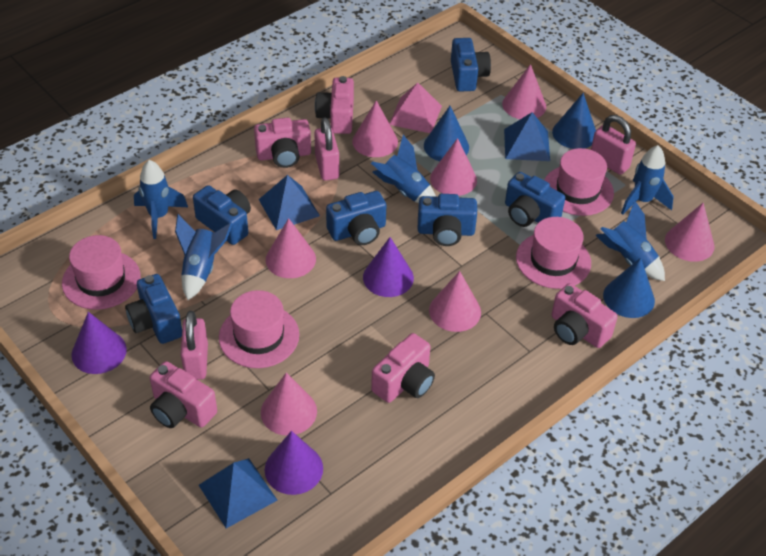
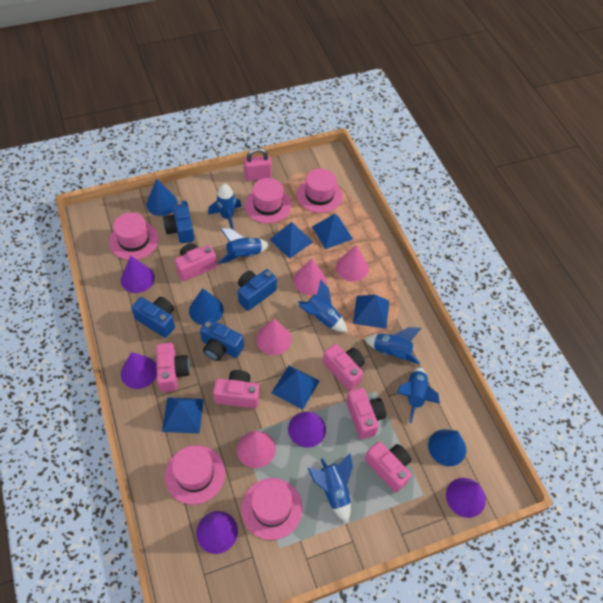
blue camera: [125,274,182,344] [193,185,251,245] [326,191,386,245] [418,194,477,246] [451,38,491,91] [505,172,565,227] = 6 -> [131,297,175,338] [163,201,194,244] [200,319,244,361] [238,269,277,311] = 4
blue pyramid: [199,458,277,528] [259,175,320,230] [504,112,550,161] = 3 -> [162,397,204,434] [269,222,313,258] [272,365,319,410] [312,214,353,249] [353,295,389,329] = 5
blue rocket: [134,160,188,239] [175,214,232,300] [371,135,436,204] [595,200,665,281] [621,145,674,215] = 5 -> [208,183,242,230] [218,228,269,264] [298,280,347,332] [308,453,353,523] [365,327,421,364] [397,367,440,423] = 6
pink camera: [150,361,217,428] [254,118,311,168] [315,76,354,134] [371,333,435,403] [551,283,618,348] = 5 -> [156,343,190,392] [175,243,217,281] [213,370,260,408] [323,344,365,391] [346,388,386,439] [365,441,411,493] = 6
pink cone: [261,372,317,435] [266,218,316,278] [352,100,398,157] [429,271,481,332] [430,138,477,196] [502,64,546,119] [665,203,715,262] = 7 -> [237,431,276,468] [256,319,292,355] [293,258,326,295] [336,245,369,282] = 4
pink hat: [62,235,140,310] [219,290,299,368] [516,217,591,289] [544,148,614,216] = 4 -> [109,213,159,260] [165,445,225,505] [241,478,302,540] [245,178,291,223] [297,168,343,213] = 5
pink padlock: [180,311,208,380] [314,117,339,181] [591,115,636,175] = 3 -> [244,148,272,181] = 1
pink pyramid: [389,82,442,133] = 1 -> none = 0
purple cone: [71,312,127,374] [265,431,323,495] [363,237,414,297] = 3 -> [121,256,155,293] [121,352,157,389] [196,511,238,554] [288,411,326,448] [446,478,486,518] = 5

